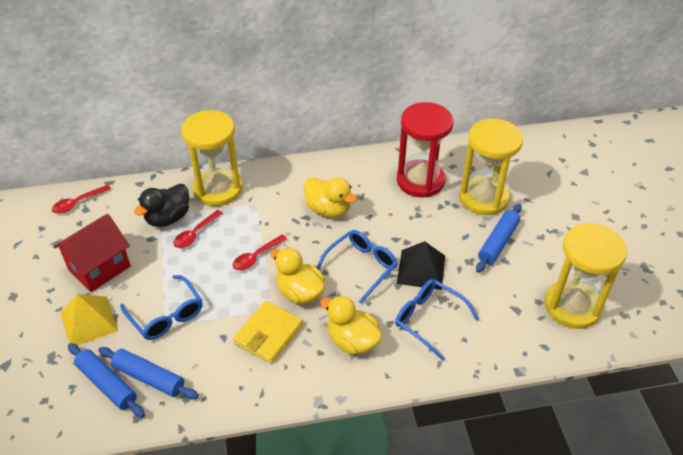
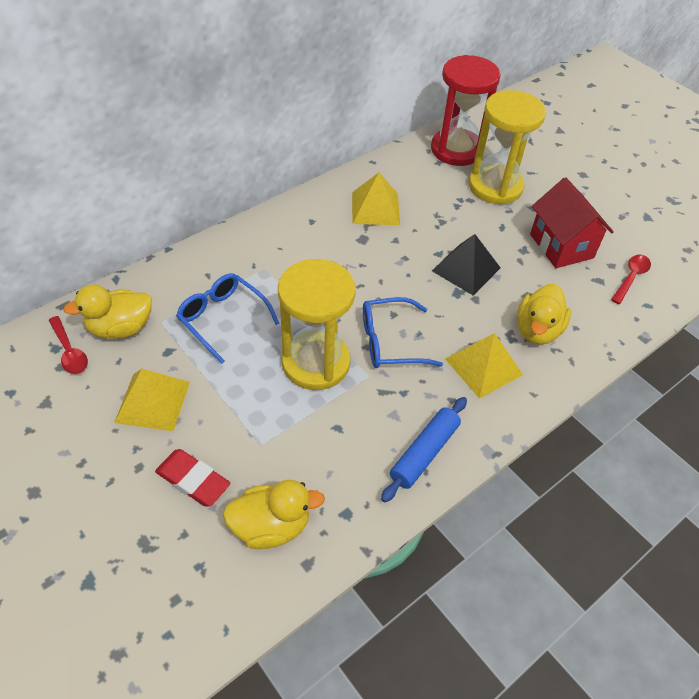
black duck: [134,184,189,227] = 1 -> none = 0
blue glasses: [120,275,203,340] [317,230,398,304] [395,279,479,361] = 3 -> [176,273,280,364] [363,297,443,368] = 2
blue rolling pin: [68,343,145,417] [98,347,199,399] [476,204,522,273] = 3 -> [381,397,467,502] = 1
red eraser: none = 0 -> [155,449,231,506] = 1
red spoon: [52,185,111,214] [174,210,223,248] [233,234,287,271] = 3 -> [48,316,88,374] [611,255,651,304] = 2
yellow hourglass: [181,110,243,206] [459,119,523,215] [545,223,627,329] = 3 -> [278,259,356,390] [469,90,546,205] = 2
yellow pyramid: [60,294,118,346] = 1 -> [114,369,190,431] [352,173,400,225] [445,333,523,399] = 3
yellow wallet: [233,301,303,364] = 1 -> none = 0

